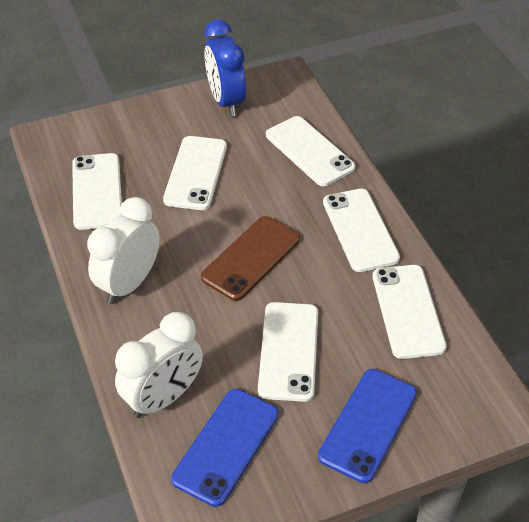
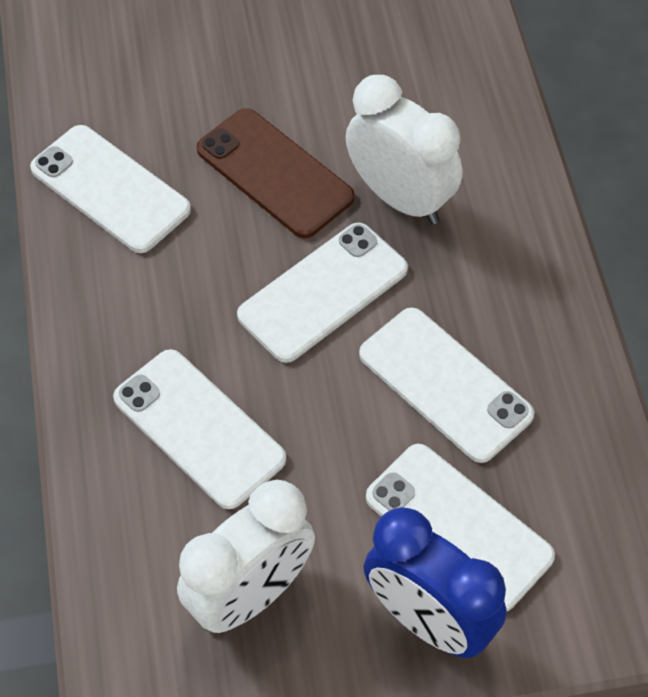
blue phone: [171,389,279,507] [318,369,417,483] = 2 -> none = 0
white phone: [72,153,122,230] [163,136,227,210] [258,302,318,402] [266,116,355,186] [323,189,400,272] [372,265,447,359] = 6 -> [30,125,191,253] [113,349,286,509] [237,223,408,363] [359,308,534,463] [366,444,555,612] = 5

